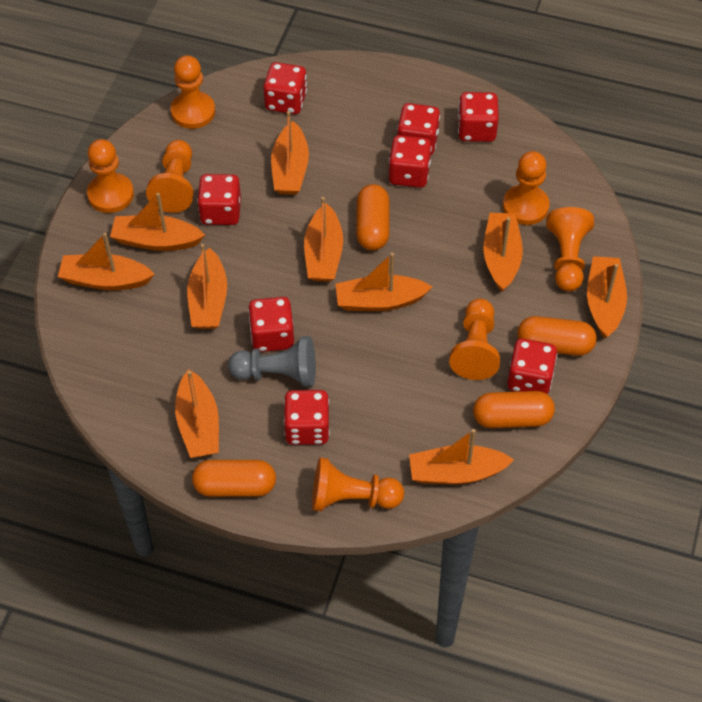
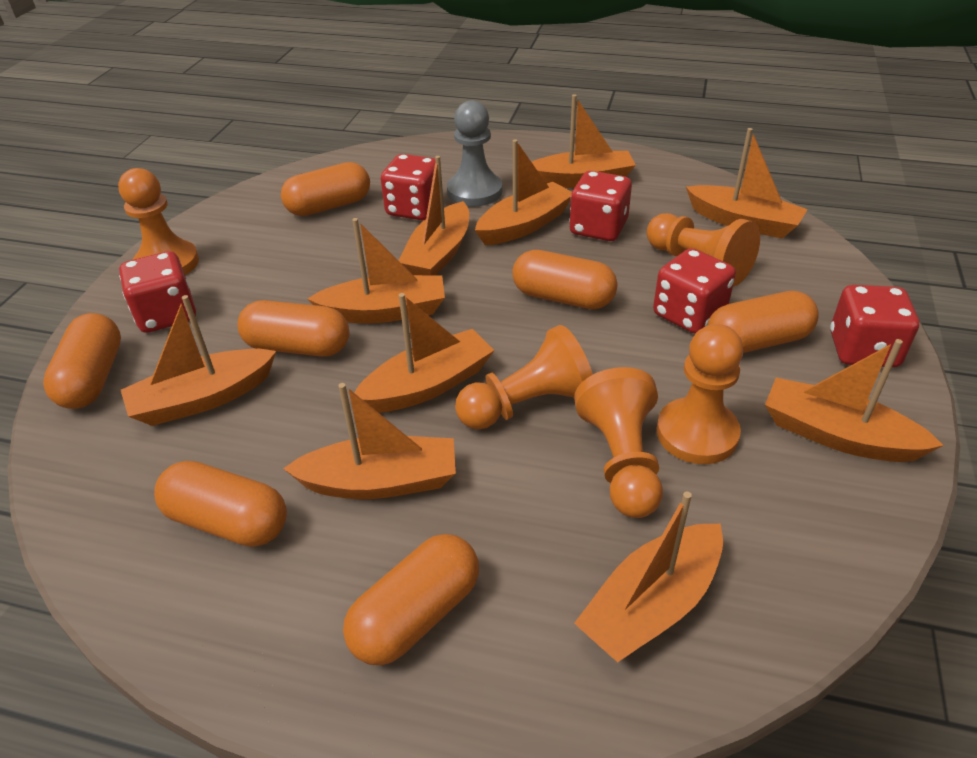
orange capsule: [192,460,276,497] [356,184,389,251] [473,391,555,428] [517,316,597,356] = 4 -> [43,313,121,409] [154,461,287,547] [238,300,349,357] [281,162,370,216] [343,534,479,665] [512,250,618,309] [707,291,819,353] = 7
orange pawn: [87,139,134,213] [146,140,194,213] [171,55,215,129] [312,458,404,511] [449,298,500,380] [503,151,549,225] [546,207,594,292] = 7 -> [118,168,199,275] [455,325,593,430] [574,367,663,518] [647,213,760,287] [657,324,743,464] = 5
red dice: [197,174,241,225] [248,297,294,352] [264,62,307,114] [284,390,330,445] [389,135,432,188] [397,103,440,155] [458,92,499,142] [507,338,557,394] = 8 -> [119,251,196,333] [381,154,436,220] [569,171,632,241] [653,248,736,334] [830,285,919,367] = 5

